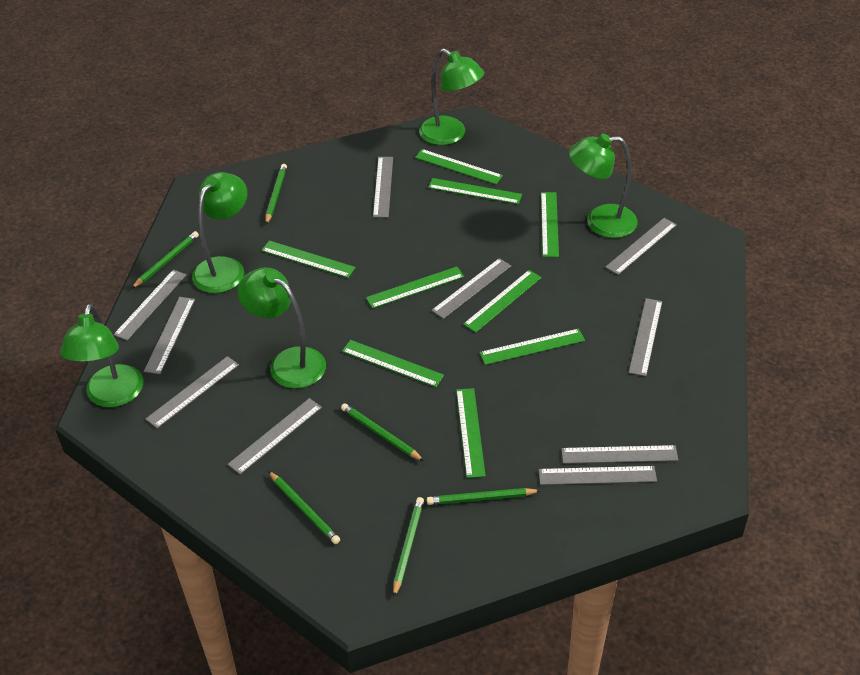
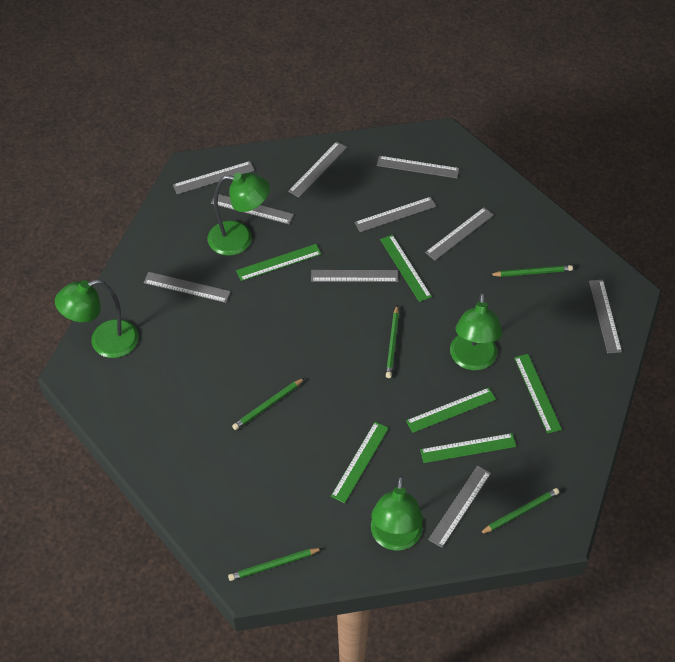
green lamp: [60,304,143,407] [192,172,247,293] [238,268,326,388] [419,49,484,145] [569,134,638,238] = 5 -> [55,279,139,358] [208,173,270,256] [371,476,423,551] [450,292,503,370] = 4
green pencil: [131,231,199,289] [265,164,287,224] [268,471,340,544] [341,403,424,461] [393,497,424,597] [427,488,541,505] = 6 -> [228,548,323,581] [232,378,305,430] [386,305,399,378] [480,488,559,534] [489,265,573,277] = 5
green ruler: [261,240,356,278] [342,340,444,387] [366,267,464,309] [415,149,503,184] [428,178,522,204] [456,388,486,478] [463,270,542,332] [480,329,585,365] [541,192,559,257] = 9 -> [236,244,321,281] [331,422,389,503] [380,235,432,302] [406,388,496,433] [420,433,516,463] [514,354,562,434] = 6

